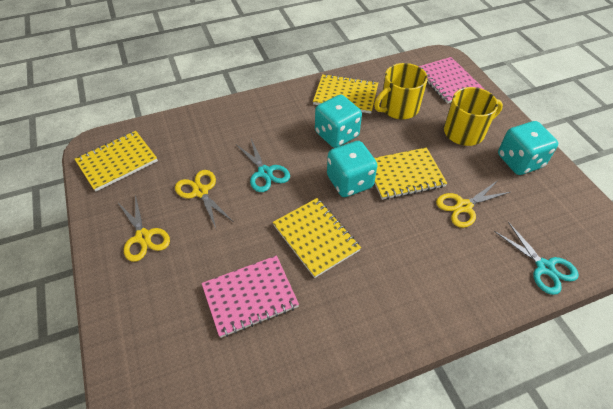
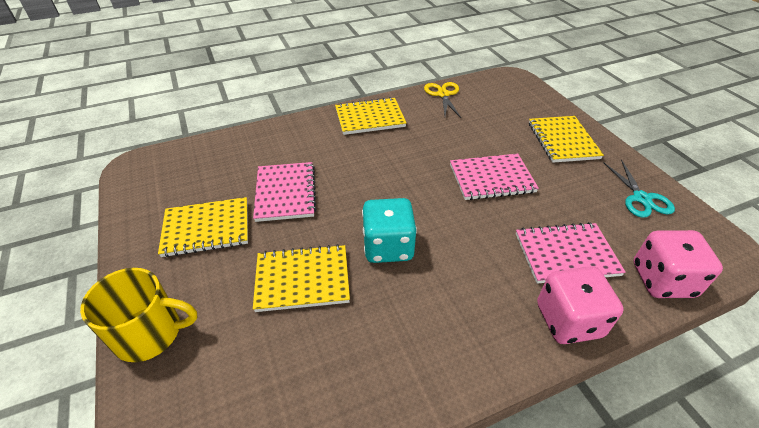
pink dice: none = 0 -> [537,266,624,344] [633,230,723,298] = 2
pink notebook: [201,256,299,338] [419,57,484,104] = 2 -> [253,162,316,222] [450,154,539,200] [516,222,626,284] = 3
turquoise dice: [315,95,362,148] [327,141,377,197] [498,121,558,175] = 3 -> [362,198,417,263] = 1
turquoise scissors: [237,139,290,192] [494,222,579,295] = 2 -> [604,160,675,218] = 1
yellow mug: [374,63,428,119] [444,87,503,146] = 2 -> [80,268,197,362] = 1
yellow scissors: [118,194,170,262] [175,170,234,231] [436,180,510,228] = 3 -> [424,82,461,118] = 1

